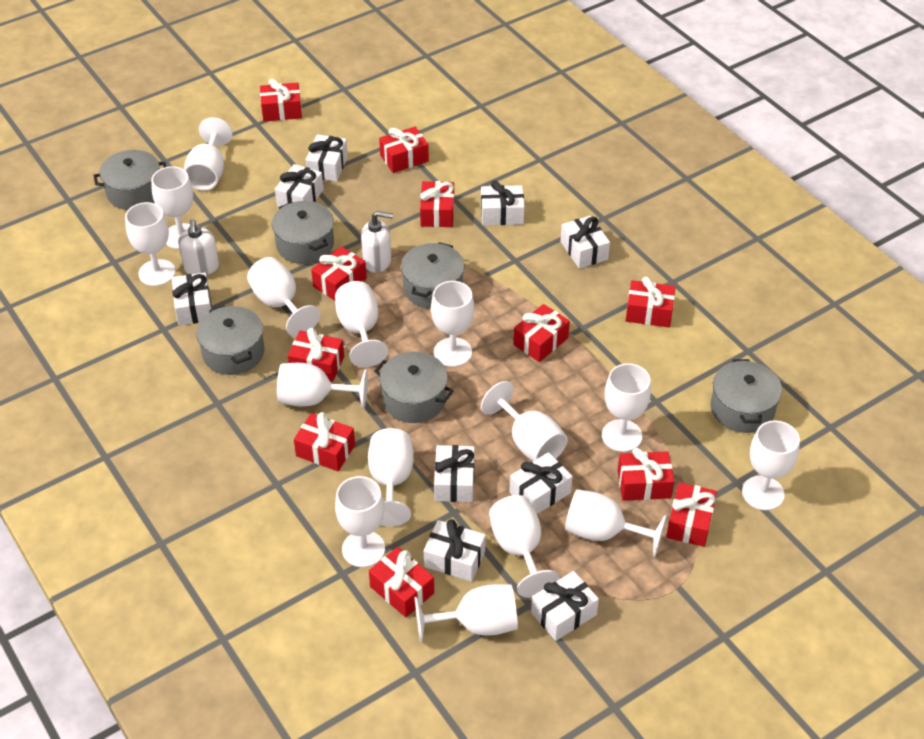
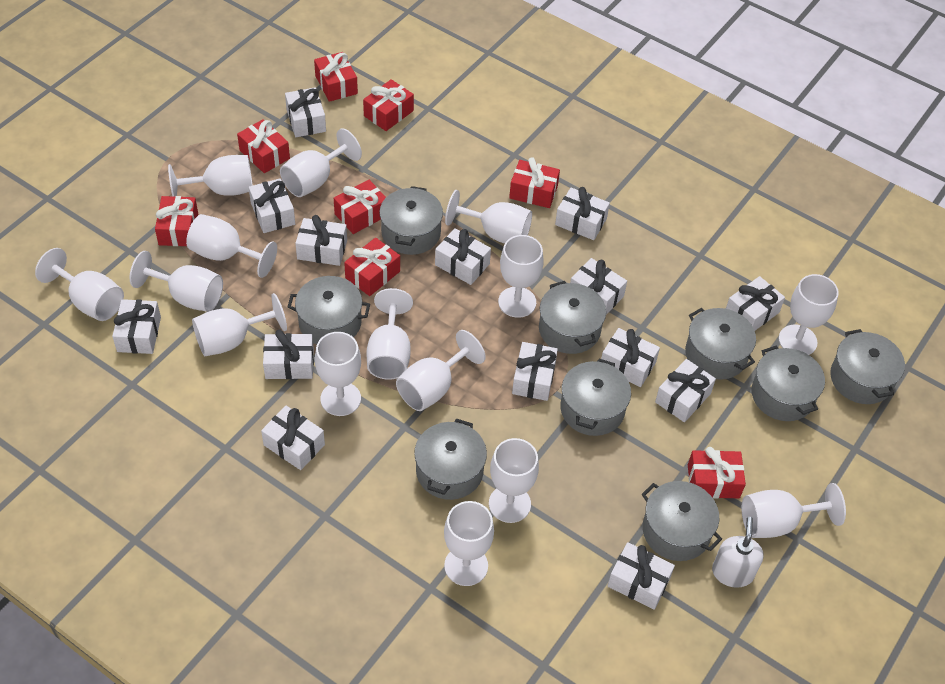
grey pot: [93,150,166,210] [196,305,265,375] [272,201,334,264] [374,352,453,423] [401,242,464,308] [711,359,782,433] = 6 -> [288,276,370,345] [379,186,443,255] [414,418,487,500] [539,281,606,354] [560,359,631,436] [642,481,722,561] [685,308,756,380] [751,346,825,421] [830,329,905,404] = 9
red gift: [260,79,302,122] [288,328,344,382] [294,412,355,471] [311,246,367,300] [369,547,434,617] [379,127,429,173] [420,181,454,227] [513,304,570,362] [618,448,674,501] [626,277,676,327] [666,482,717,547] = 11 -> [155,196,198,246] [237,119,290,173] [314,52,358,102] [334,180,386,234] [344,238,400,296] [363,79,414,131] [509,157,560,208] [688,447,746,498] = 8
white gift: [172,273,212,325] [275,164,324,207] [306,135,348,182] [424,519,486,582] [434,445,474,502] [481,180,525,225] [509,452,573,514] [531,571,599,641] [561,216,610,269] = 9 -> [112,299,161,354] [249,178,295,233] [261,406,325,470] [263,329,314,379] [285,88,326,137] [295,215,347,266] [435,228,491,285] [512,342,558,401] [555,187,610,240] [570,258,627,314] [601,328,660,387] [608,542,675,610] [655,359,716,422] [726,276,785,330] = 14
white soap dispenser: [178,219,219,275] [361,211,393,273] = 2 -> [712,517,764,588] = 1

